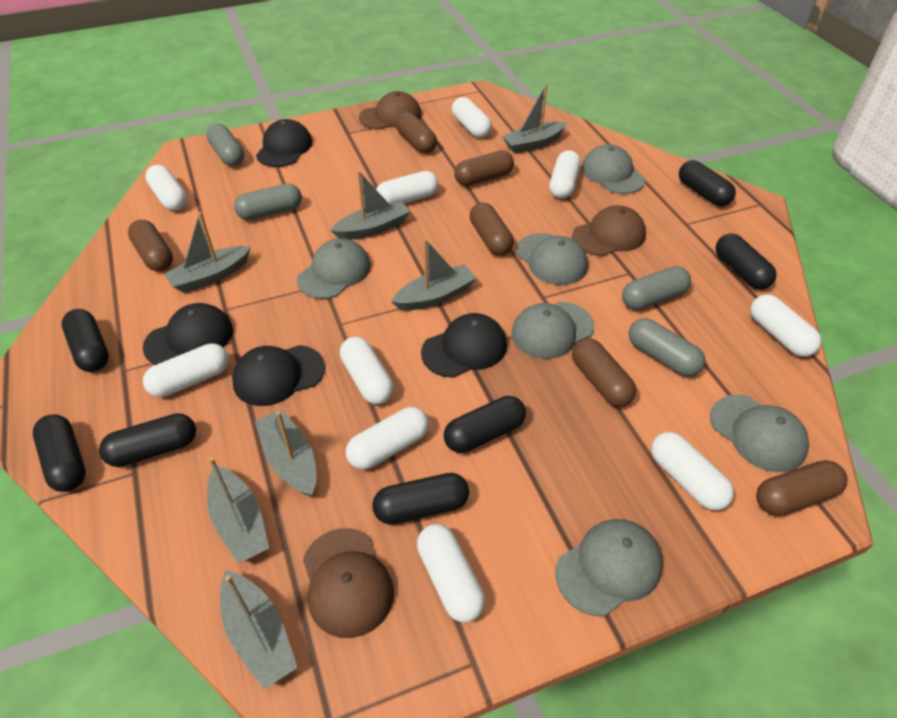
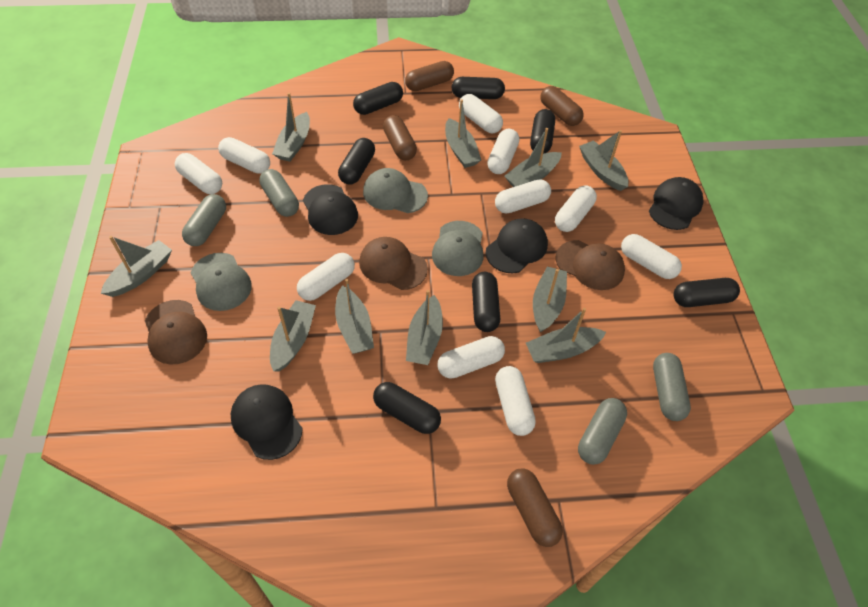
brown capsule: [128,220,173,271] [395,112,437,153] [454,151,514,186] [470,202,514,256] [572,338,636,407] [756,460,847,516] = 6 -> [383,115,417,161] [405,61,454,91] [507,468,563,547] [540,86,584,126] = 4
grey boat: [164,212,251,293] [207,457,269,564] [220,570,297,689] [255,409,316,497] [330,171,410,240] [391,239,476,311] [502,84,567,153] = 7 -> [101,236,172,297] [270,300,316,372] [272,93,310,162] [335,279,374,354] [406,290,443,365] [445,99,481,168] [504,128,562,187] [526,308,606,363] [533,266,567,333] [579,130,629,191] = 10
grey cap: [297,238,371,299] [512,302,594,359] [516,233,588,285] [556,519,663,616] [582,144,645,194] [710,395,809,472] = 6 -> [191,253,252,311] [363,168,428,213] [432,221,483,276] = 3

